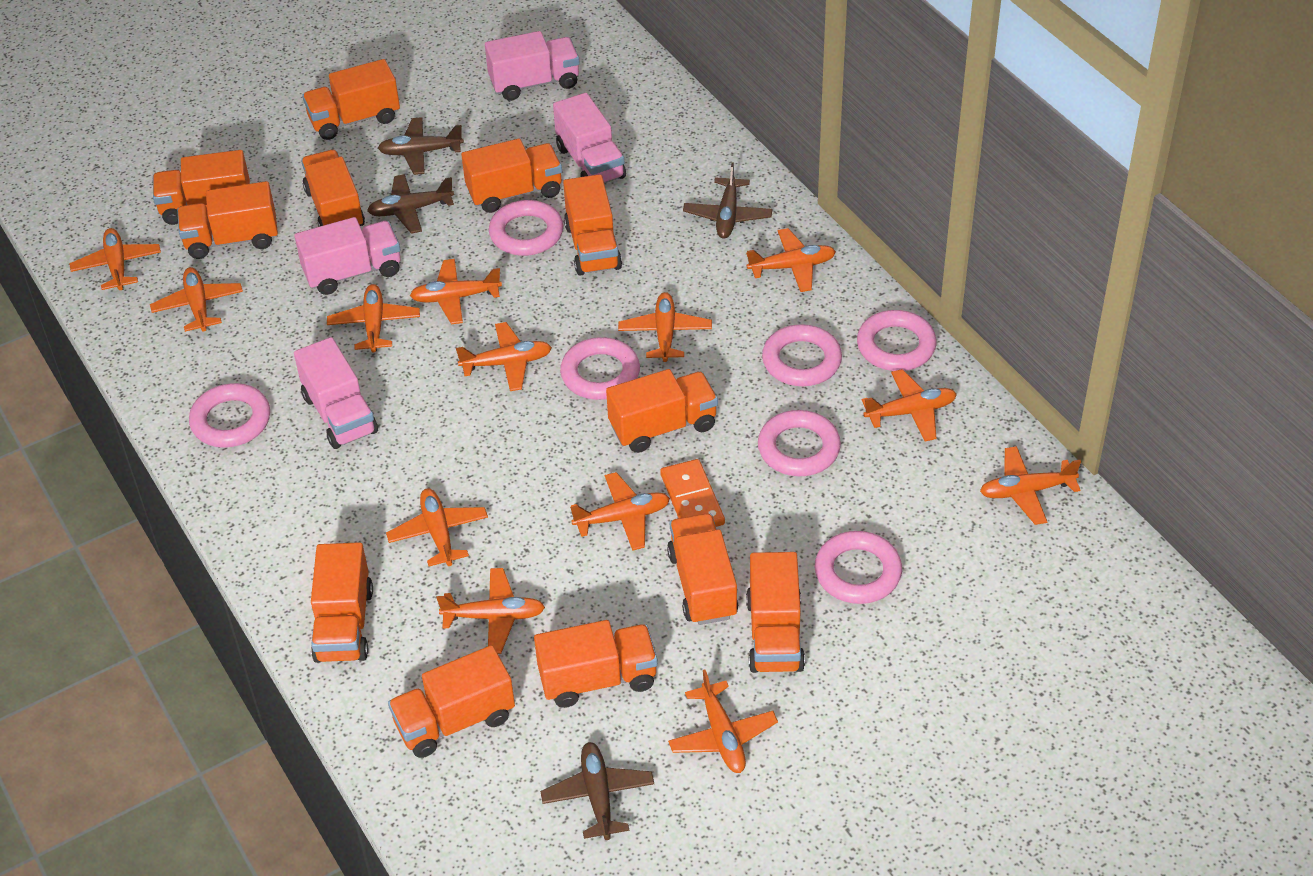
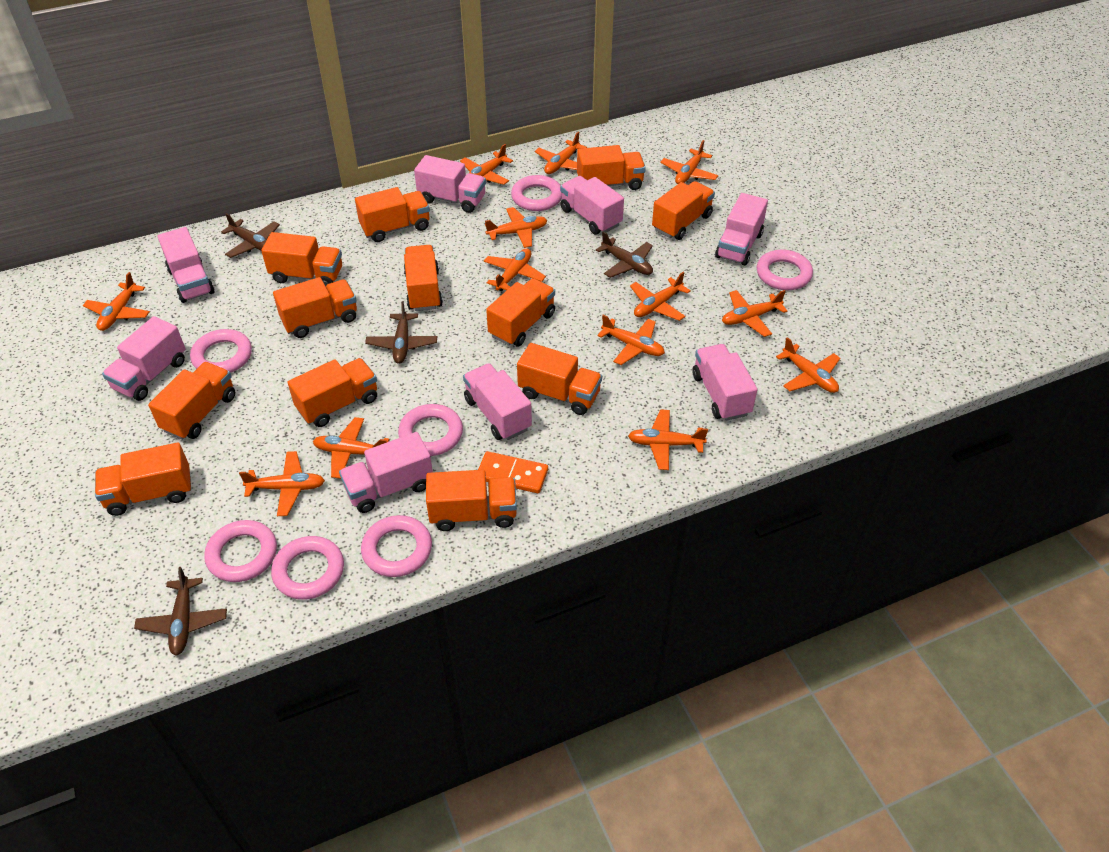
pink truck: [294,217,401,295] [294,337,378,449] [485,31,580,101] [553,93,626,183] = 4 -> [102,316,186,401] [158,227,215,303] [339,432,433,513] [414,155,486,213] [463,363,532,440] [560,176,624,235] [692,344,757,421] [715,193,768,266] = 8

